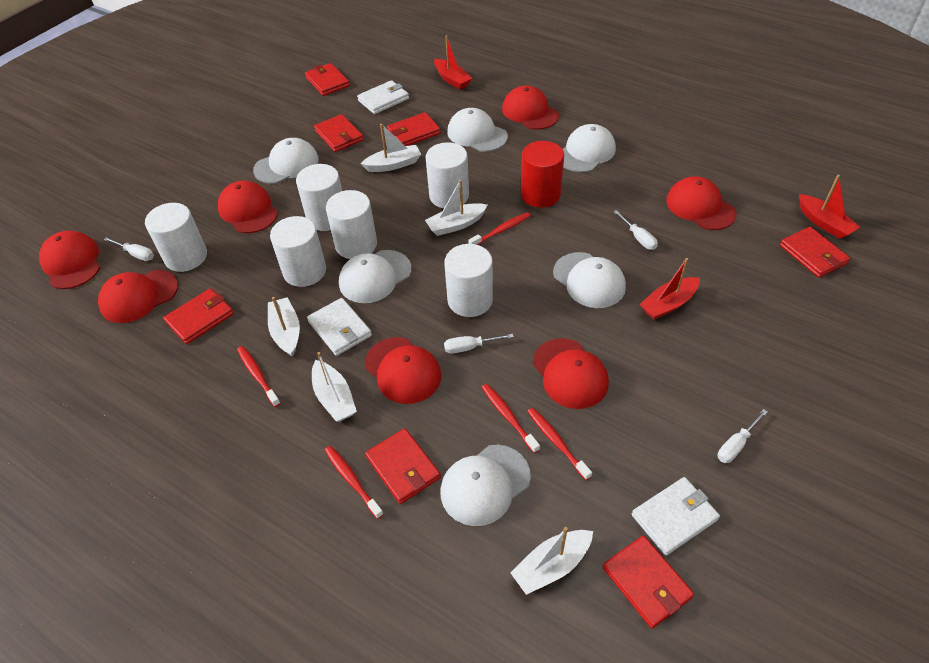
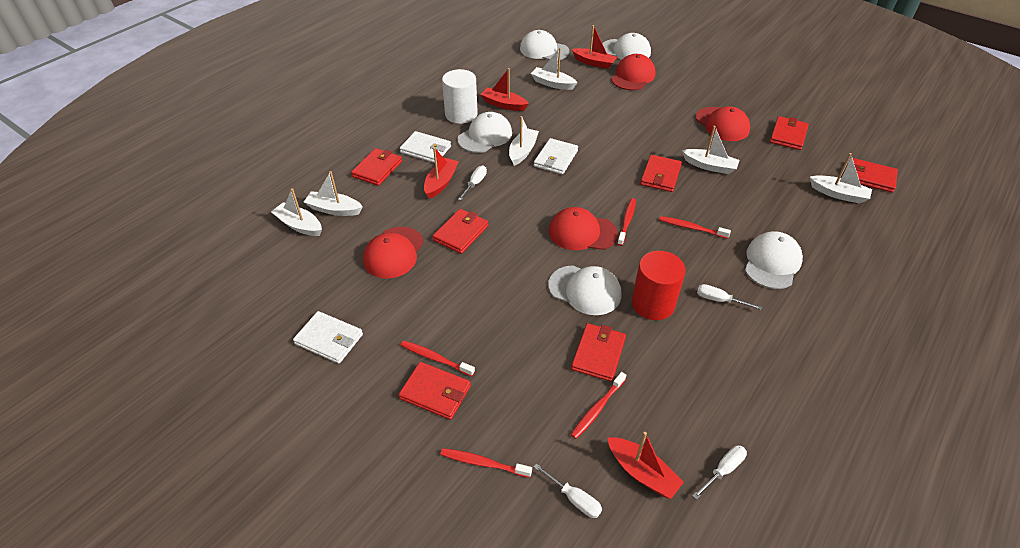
red boat: [434,35,472,89] [640,258,700,320] [799,175,860,239] = 3 -> [424,147,459,199] [480,68,529,111] [572,25,617,69] [607,432,684,499] = 4
red cap: [39,231,100,289] [98,270,178,323] [218,181,278,233] [365,337,441,404] [502,85,559,130] [533,338,609,409] [666,176,736,230] = 7 -> [363,227,424,278] [549,207,618,250] [611,54,655,90] [696,106,750,141] = 4
white boat: [268,297,300,357] [312,352,357,422] [361,124,421,172] [425,180,487,236] [510,527,593,595] = 5 -> [271,188,322,236] [304,171,363,216] [509,116,539,166] [530,48,577,90] [682,126,740,174] [810,153,872,204] = 6
white cap: [253,138,319,184] [339,250,412,303] [441,445,531,526] [447,108,508,152] [553,252,626,308] [563,124,616,172] = 6 -> [457,112,512,153] [520,30,569,60] [548,265,622,315] [602,33,651,60] [745,231,803,289] = 5
white cylinder: [145,203,207,272] [270,216,326,287] [296,164,342,231] [326,190,377,259] [426,142,469,208] [444,244,493,317] = 6 -> [442,69,478,124] = 1

